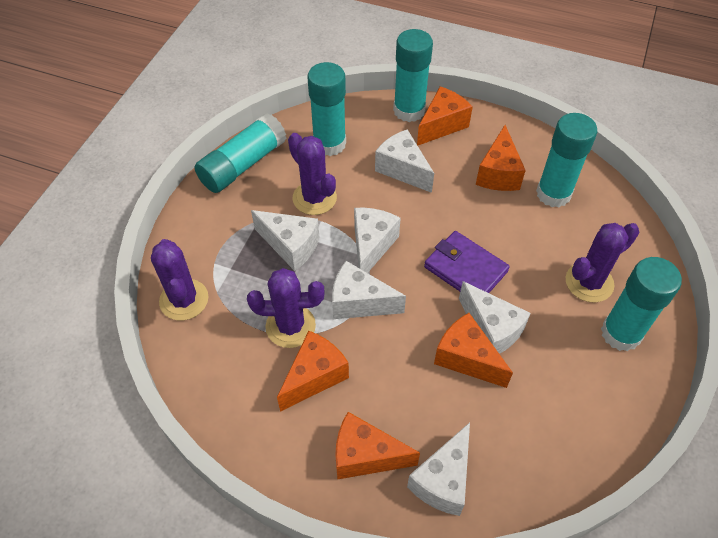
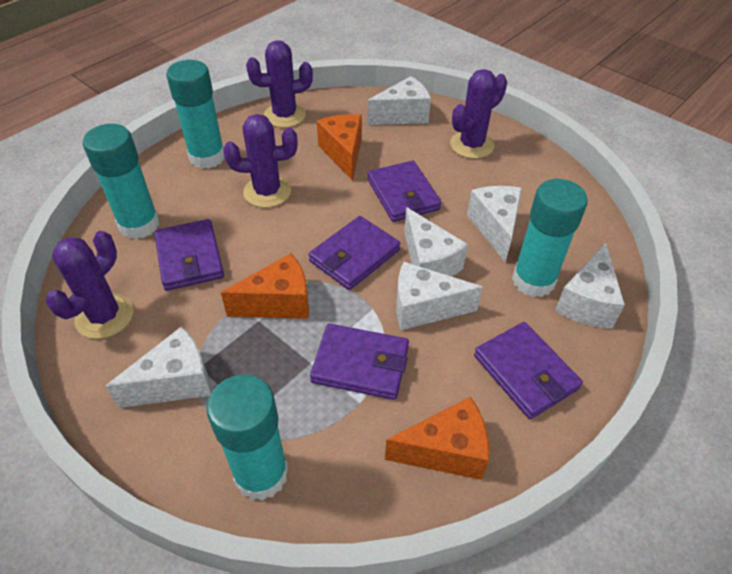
orange cheese: [277,331,349,412] [335,412,420,480] [417,86,473,146] [434,313,513,388] [476,125,526,191] = 5 -> [221,253,309,319] [317,114,362,181] [385,396,489,480] = 3
purple wallet: [424,231,510,293] = 1 -> [154,219,224,291] [309,216,400,290] [310,324,409,400] [367,161,441,222] [474,322,583,419] = 5
turquoise glue stick: [195,113,287,193] [307,62,346,156] [393,29,433,122] [536,113,597,207] [601,257,682,352] = 5 -> [83,124,160,239] [166,60,225,169] [206,375,289,501] [512,179,588,297] = 4

